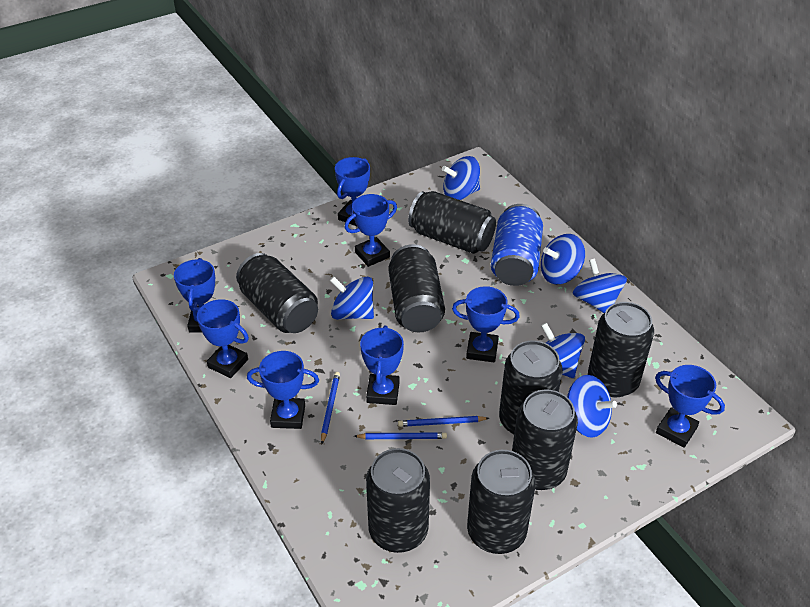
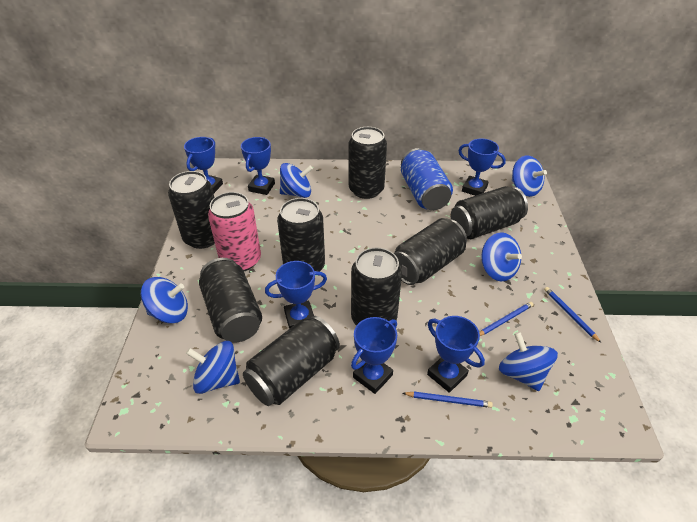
blue trophy: [174,258,215,333] [193,299,249,378] [247,351,319,429] [335,157,370,226] [345,194,397,267] [360,325,404,405] [452,286,520,362] [655,365,725,448] = 8 -> [184,137,223,193] [241,137,275,195] [265,261,327,329] [351,317,397,394] [427,316,485,393] [458,138,506,196] = 6
pink can: none = 0 -> [208,192,261,271] = 1

